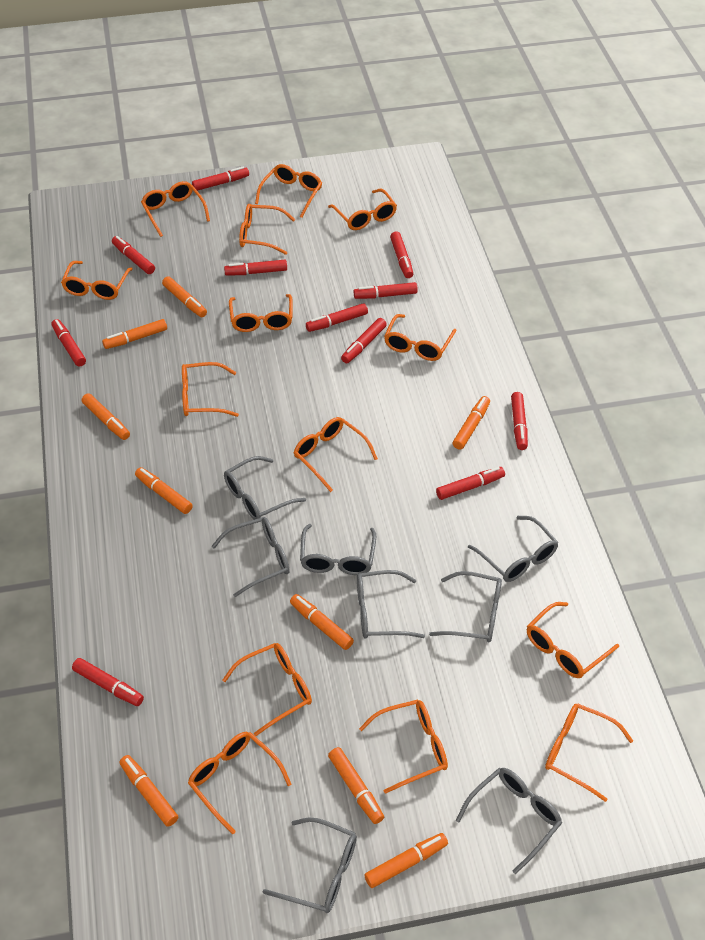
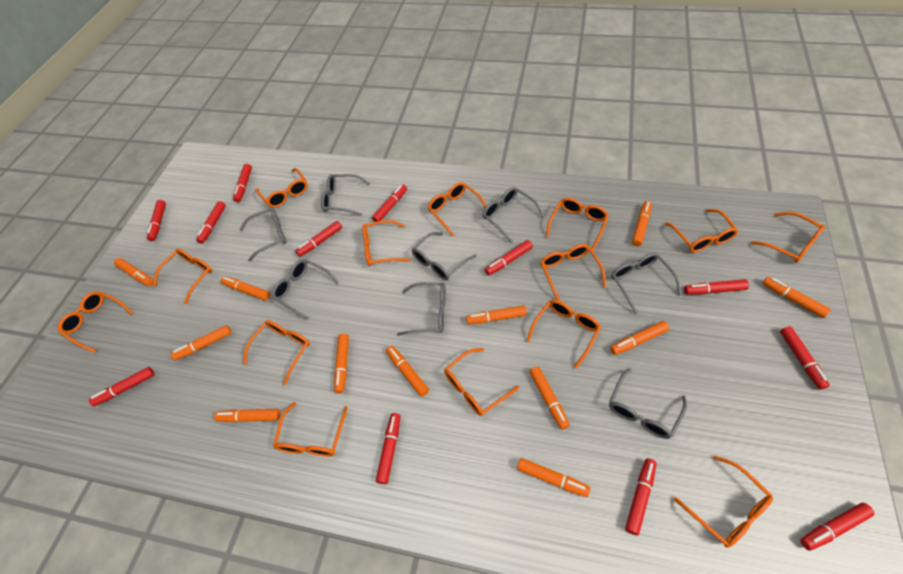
orange marker: [82,393,130,440] [102,319,167,349] [119,755,178,827] [135,467,193,514] [162,276,207,317] [290,594,354,650] [328,747,384,824] [364,833,448,888] [453,396,490,450] = 9 -> [114,258,154,286] [171,325,232,360] [214,409,280,422] [221,277,270,300] [334,334,349,393] [386,346,429,397] [466,305,527,324] [517,458,590,497] [529,367,570,430] [610,321,669,355] [632,201,652,246] [762,277,831,318] = 12
red marker: [51,319,86,367] [72,658,144,706] [112,236,155,274] [192,167,249,191] [224,260,287,276] [306,303,368,332] [341,318,387,363] [354,282,418,299] [390,232,413,278] [436,467,505,500] [511,392,528,450] = 11 -> [89,367,154,406] [147,200,166,241] [196,201,226,244] [233,164,252,202] [295,221,342,257] [372,185,407,222] [376,413,401,484] [485,240,533,275] [625,458,657,536] [684,279,749,295] [780,326,830,389] [800,503,874,551] = 12

